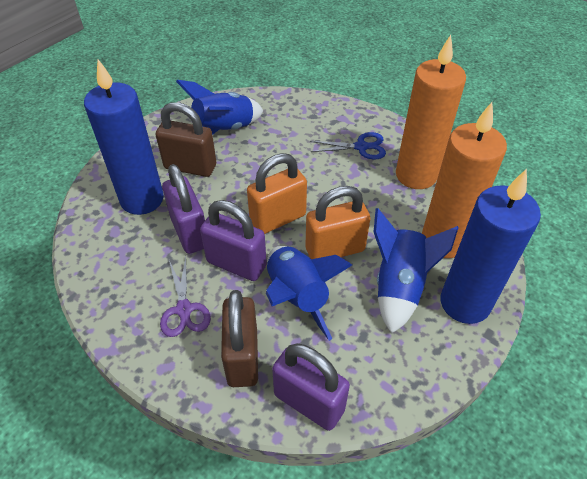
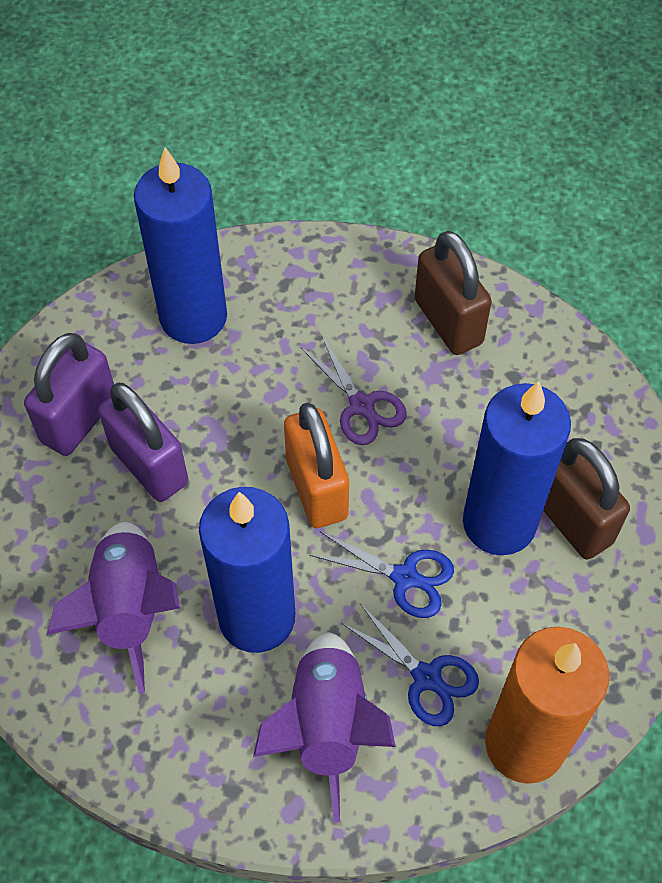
blue candle: [84,59,164,215] [440,169,541,324] = 2 -> [134,147,227,344] [199,487,295,653] [463,381,571,555] = 3
blue rocket: [176,80,263,135] [266,246,352,341] [374,208,459,334] = 3 -> none = 0
blue scissors: [310,132,386,160] = 1 -> [310,531,454,618] [341,603,479,726] = 2
orange candle: [396,35,466,189] [422,102,507,258] = 2 -> [485,627,609,784] = 1
orange padlock: [247,153,307,234] [306,186,370,259] = 2 -> [284,403,349,528] = 1
purple padlock: [162,164,205,254] [200,200,267,281] [272,343,350,431] = 3 -> [24,333,114,456] [98,383,188,502] = 2
purple rocket: none = 0 -> [47,522,180,694] [253,632,396,822] = 2

